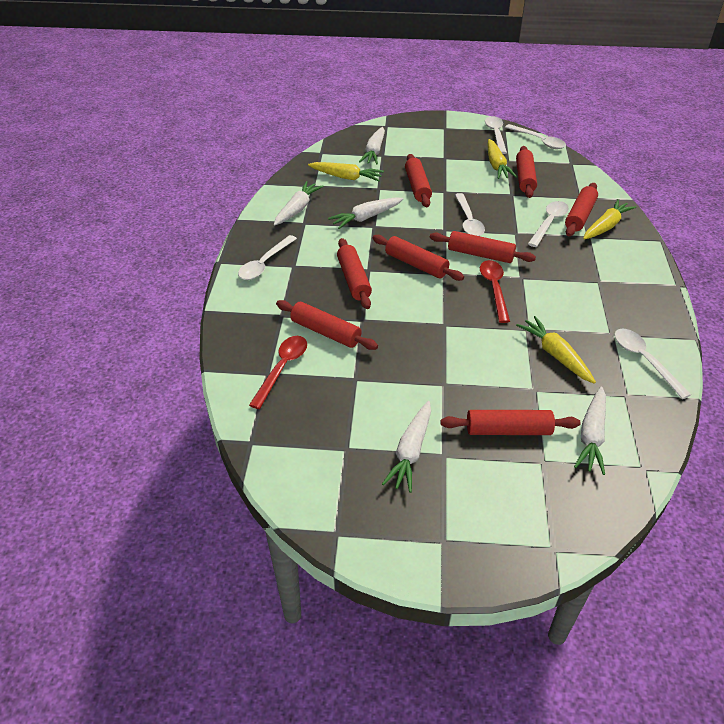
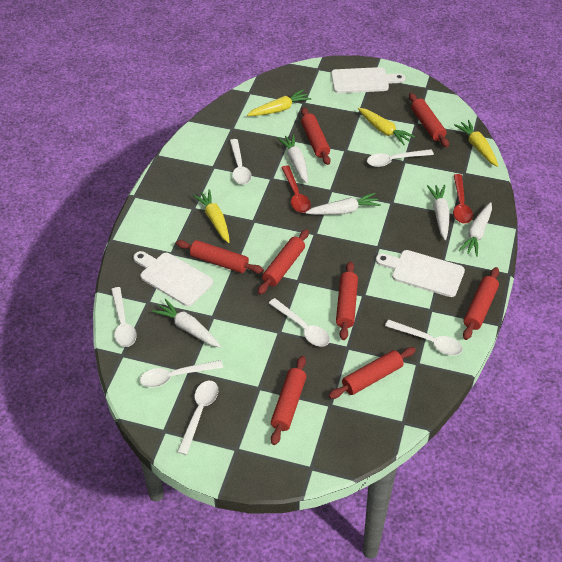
white cutting board: none = 0 -> [133,251,213,306] [331,67,405,93] [376,250,465,297] = 3
white spoon: [238,235,297,280] [455,193,485,236] [485,116,507,154] [505,124,566,149] [528,201,569,247] [614,328,691,399] = 6 -> [111,287,137,347] [140,360,223,388] [177,381,218,455] [230,139,252,184] [269,298,330,347] [367,149,434,167] [385,319,463,355] = 7

